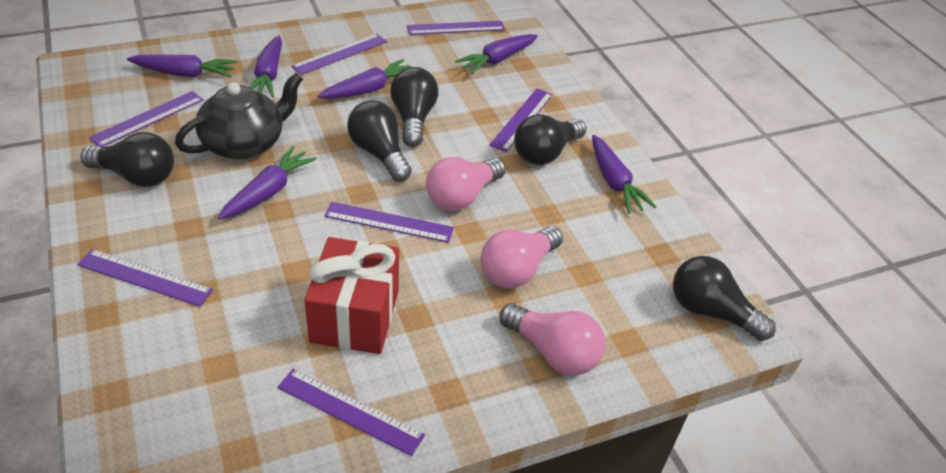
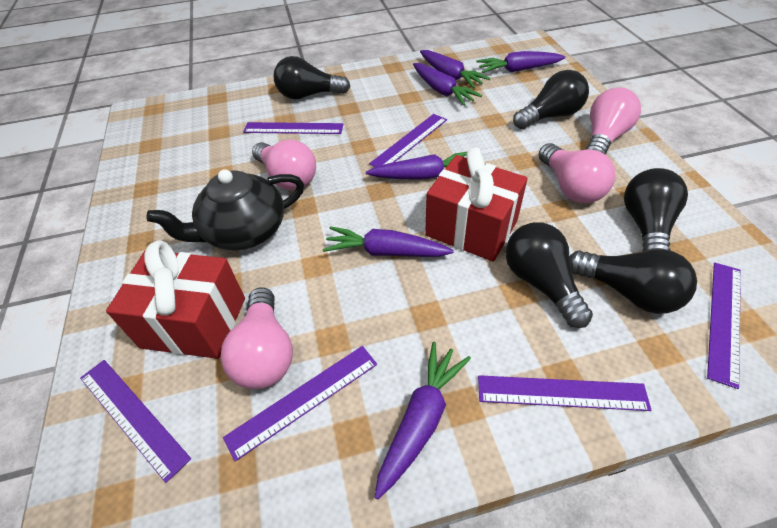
pink light bulb: [426,157,506,211] [481,226,563,288] [499,303,606,375] = 3 -> [221,287,293,389] [252,140,316,190] [539,143,616,203] [585,87,641,154] = 4
purple ruler: [77,249,213,307] [89,91,204,147] [278,369,425,456] [291,34,387,75] [325,202,454,243] [407,21,505,35] [489,89,553,152] = 7 -> [80,360,191,483] [223,346,377,462] [243,122,344,134] [369,114,447,167] [478,375,652,411] [707,263,741,389] = 6
red gift: [304,237,399,354] = 1 -> [106,240,245,359] [425,147,528,262] = 2

